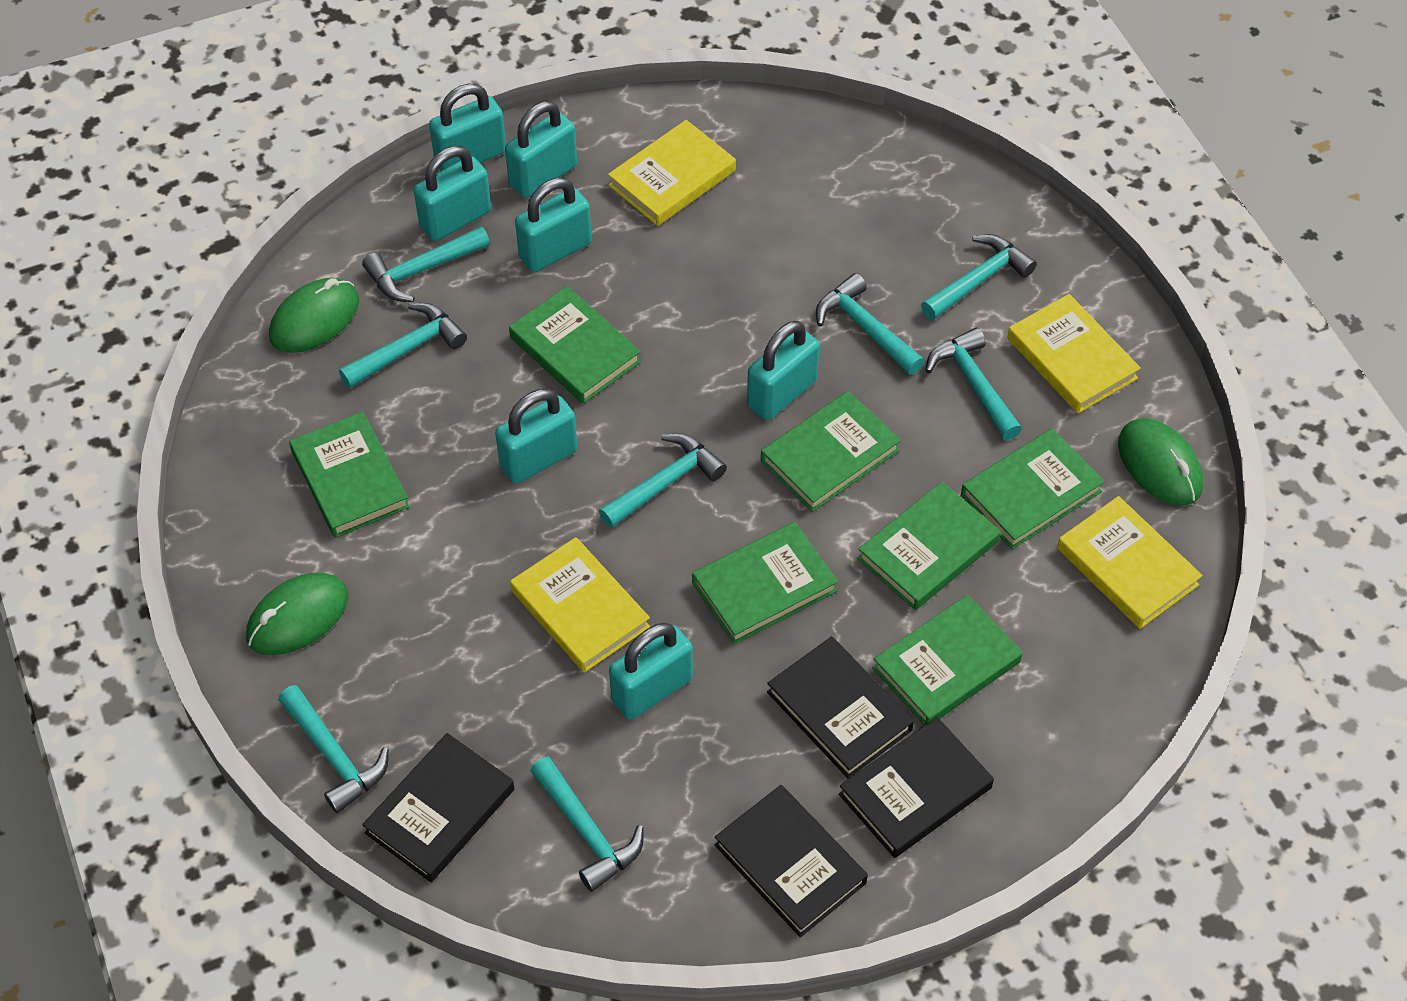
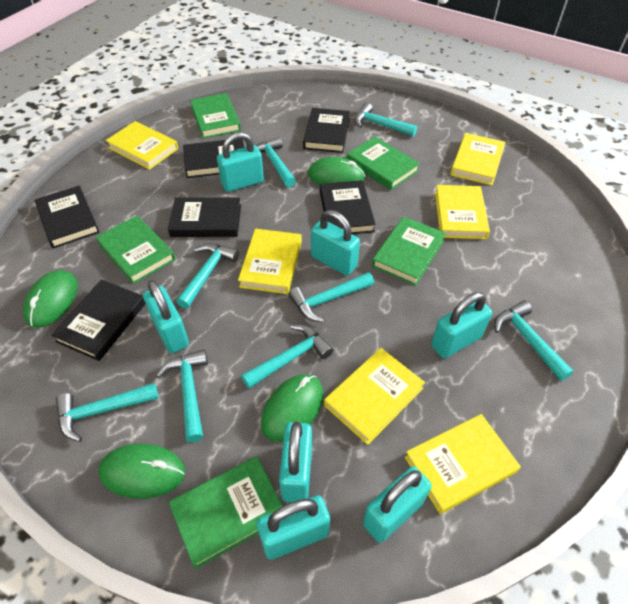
black book: [362,733,514,882] [715,785,868,937] [767,636,914,779] [839,717,994,858] = 4 -> [35,186,100,249] [51,280,145,361] [168,197,241,237] [183,139,244,178] [303,108,350,153] [320,180,376,234] = 6
green book: [289,412,410,538] [509,286,641,404] [692,522,838,644] [761,391,901,512] [857,482,1000,610] [873,595,1023,726] [961,428,1105,550] = 7 -> [96,216,175,284] [169,456,282,569] [190,93,241,139] [347,137,420,190] [372,216,446,286] = 5
green mouse: [246,573,348,655] [269,278,359,353] [1118,418,1203,505] = 3 -> [23,270,78,328] [98,444,185,499] [261,374,324,442] [308,157,365,185] = 4
yellow book: [510,537,650,673] [608,120,736,226] [1007,294,1141,413] [1057,496,1202,629] = 4 -> [106,121,178,170] [238,229,302,294] [324,348,425,445] [405,414,521,514] [435,185,490,239] [451,133,506,185] = 6

